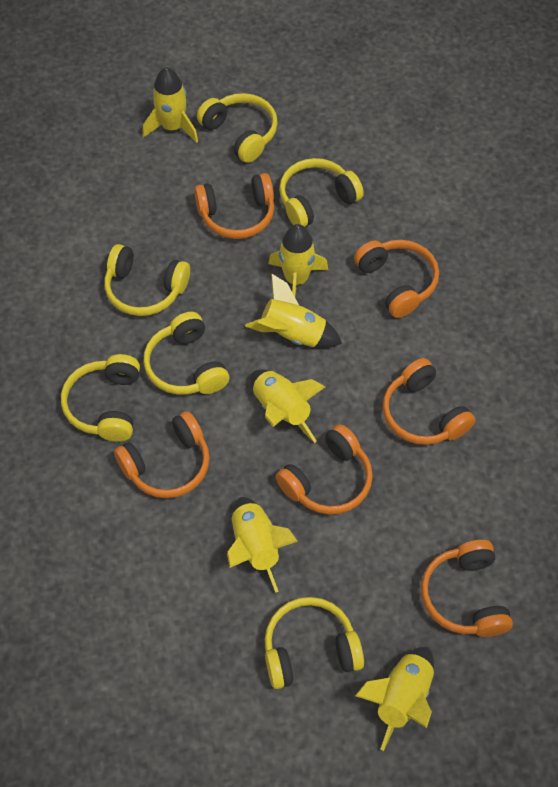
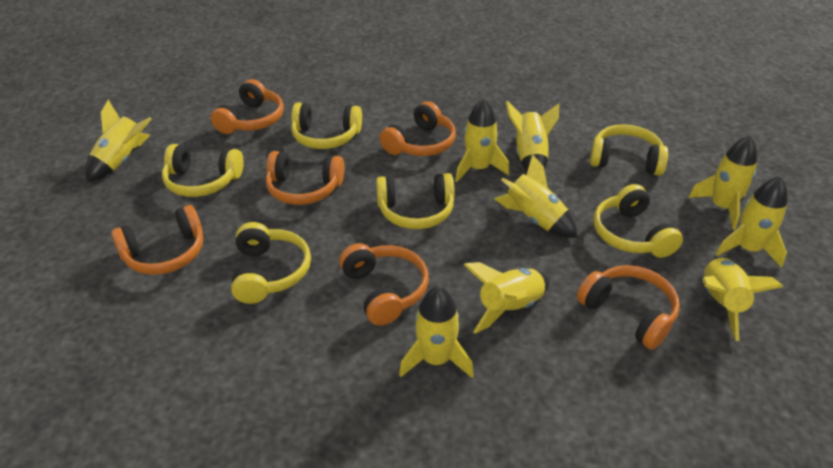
yellow rocket: [143,67,198,143] [227,497,298,593] [245,274,342,348] [250,369,326,443] [268,224,328,297] [355,647,434,751] = 6 -> [85,100,152,182] [399,286,474,378] [455,99,509,182] [464,262,549,334] [494,154,577,238] [506,101,559,172] [688,136,757,230] [702,257,783,341] [716,177,788,268] = 9

